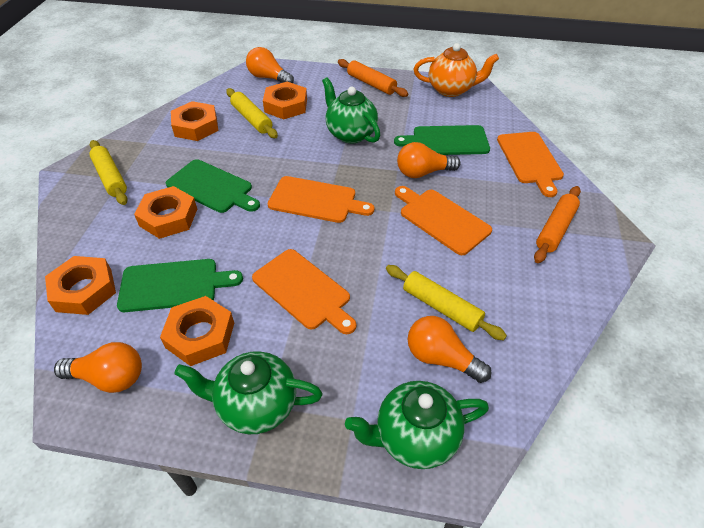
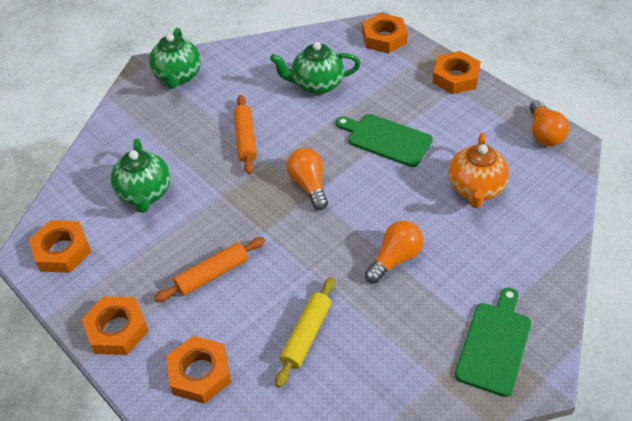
green cutting board: [117,259,243,312] [166,159,260,213] [394,125,490,155] = 3 -> [336,114,433,167] [455,288,531,397] = 2
orange cutting board: [252,249,356,334] [267,176,374,223] [395,186,492,255] [497,132,564,197] = 4 -> none = 0
orange light bulb: [54,342,142,393] [246,47,294,83] [397,142,461,178] [408,316,491,383] = 4 -> [287,148,328,210] [365,221,423,283] [530,100,569,146] = 3
yellow rolling pin: [89,140,128,205] [226,88,278,138] [386,265,507,340] = 3 -> [275,277,335,388] = 1

